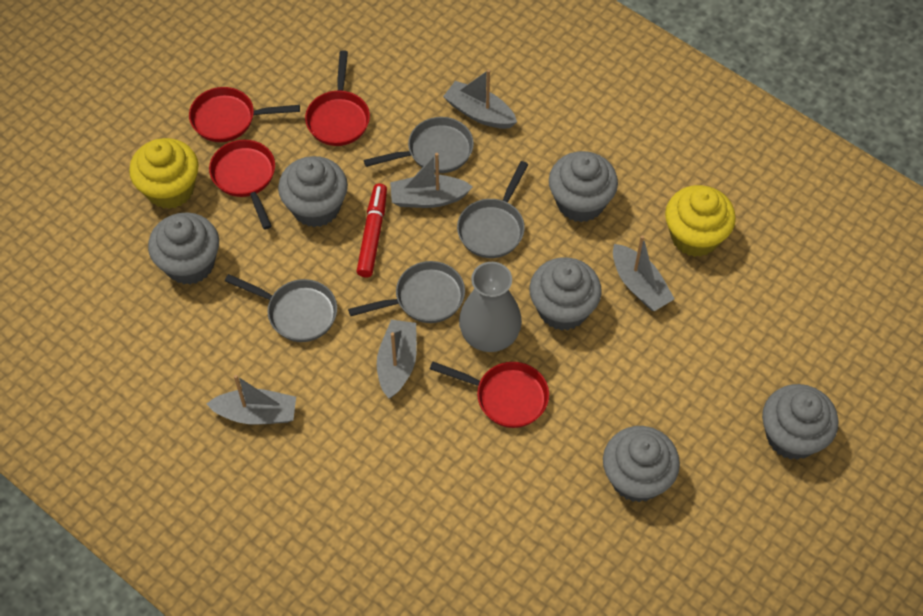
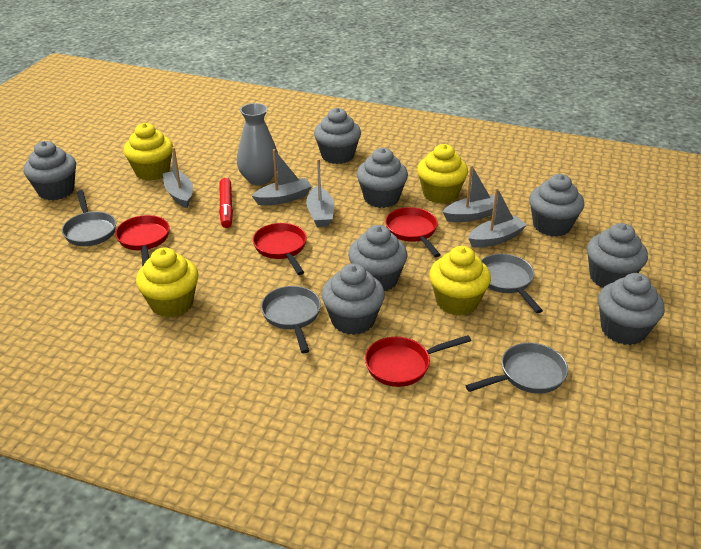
grey cupcake: [148,212,219,285] [278,156,348,227] [529,257,602,331] [549,151,618,222] [603,426,680,502] [762,384,838,460] = 6 -> [23,141,76,200] [314,108,361,164] [322,263,385,335] [348,225,408,291] [357,148,408,208] [529,174,584,237] [587,223,648,288] [598,273,665,345] = 8
yellow cupcake: [129,138,199,209] [665,185,736,257] = 2 -> [123,123,173,181] [136,248,199,318] [417,144,468,204] [429,246,491,316] = 4

